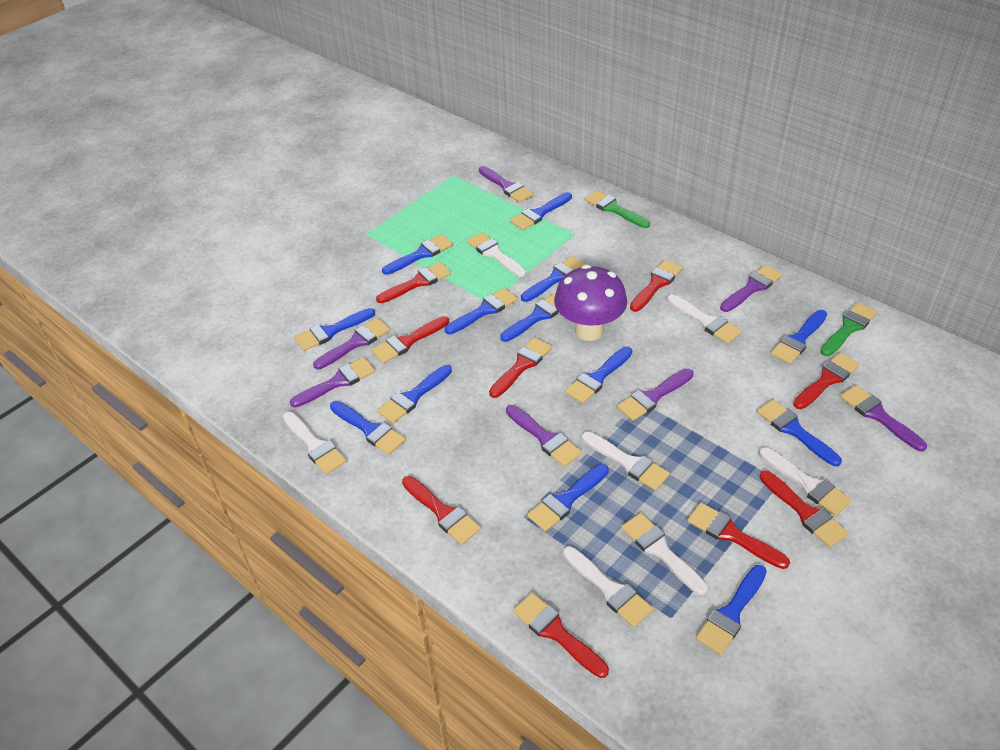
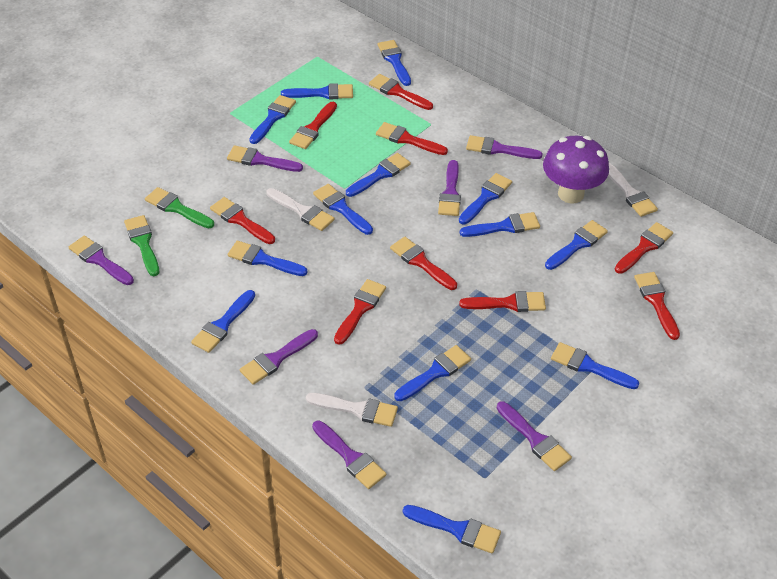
white brush: [283,411,346,474] [467,232,526,277] [563,546,653,627] [582,431,670,490] [621,513,708,595] [667,294,742,344] [759,447,852,516] = 7 -> [266,188,335,231] [306,393,398,427] [608,163,658,217] = 3

